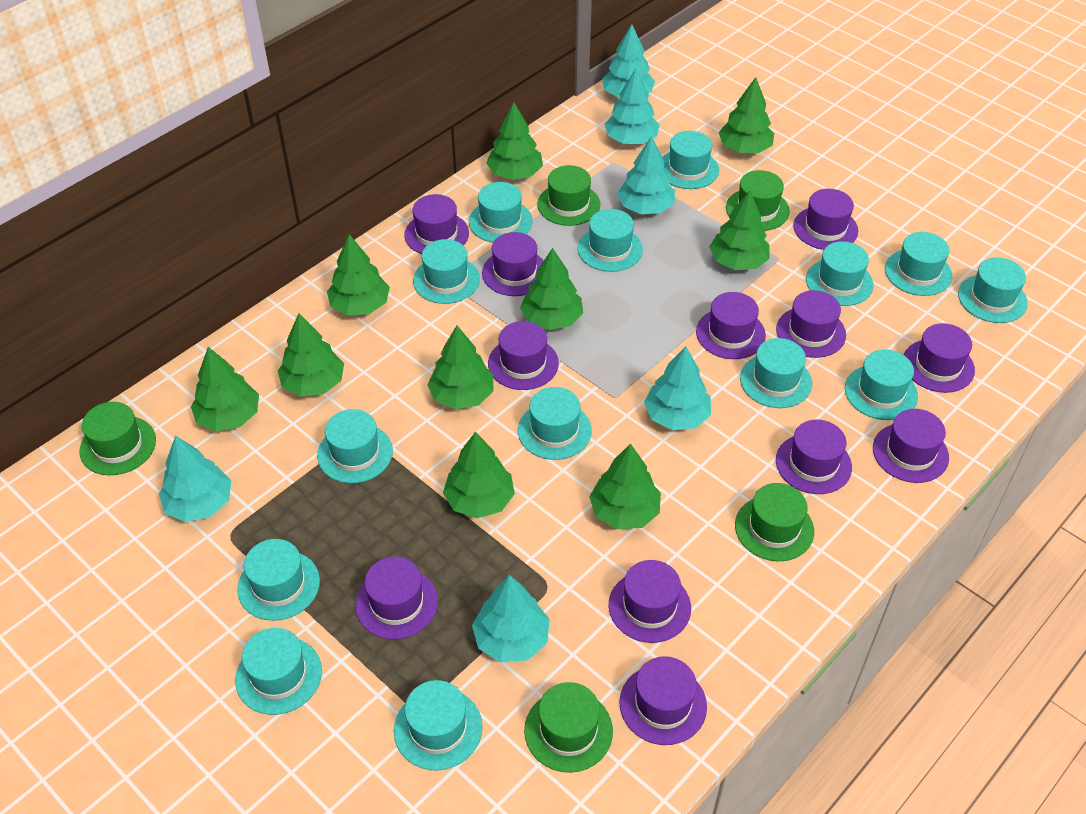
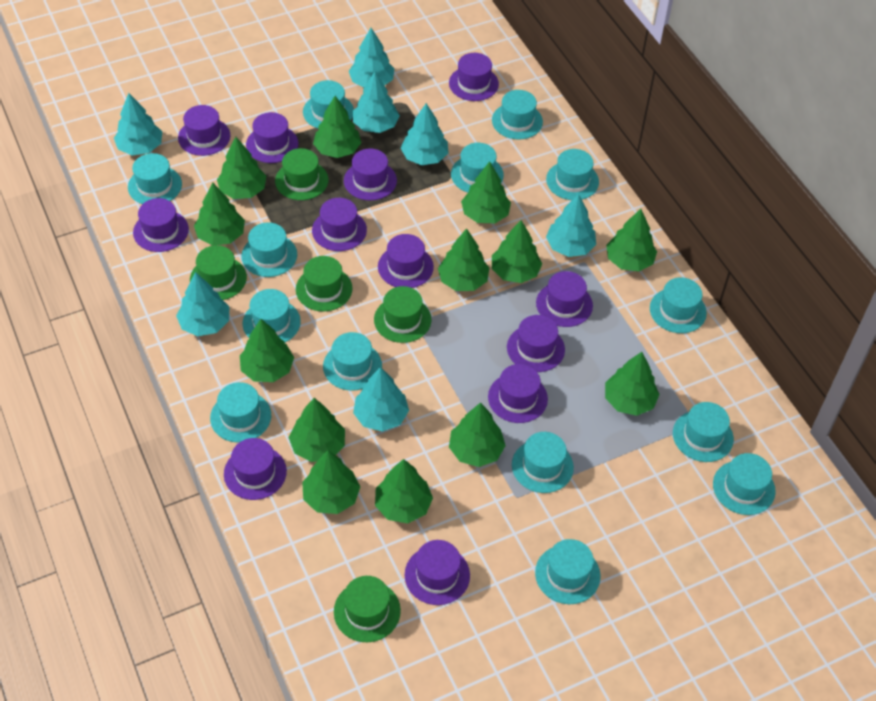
green tree: [191,347,259,431] [278,313,344,397] [327,234,390,316] [427,326,494,409] [443,432,515,518] [486,102,543,180] [520,248,583,330] [589,444,661,529] [709,190,770,270] [719,77,774,153] = 10 -> [194,182,245,246] [217,137,266,199] [240,319,294,382] [289,398,345,462] [302,450,360,514] [313,96,361,158] [375,459,433,523] [438,228,489,291] [449,402,506,467] [461,161,511,223] [492,220,542,283] [605,352,660,416] [606,209,657,271] = 13
turquoise tree: [159,436,231,522] [472,575,550,663] [602,25,655,98] [604,69,660,144] [617,136,675,214] [644,346,711,430] = 6 -> [114,93,162,155] [176,272,230,336] [349,28,394,87] [353,71,400,133] [353,367,409,432] [401,103,449,165] [546,194,596,257] = 7

